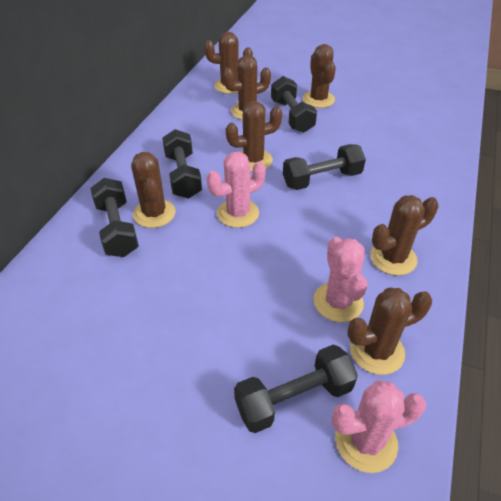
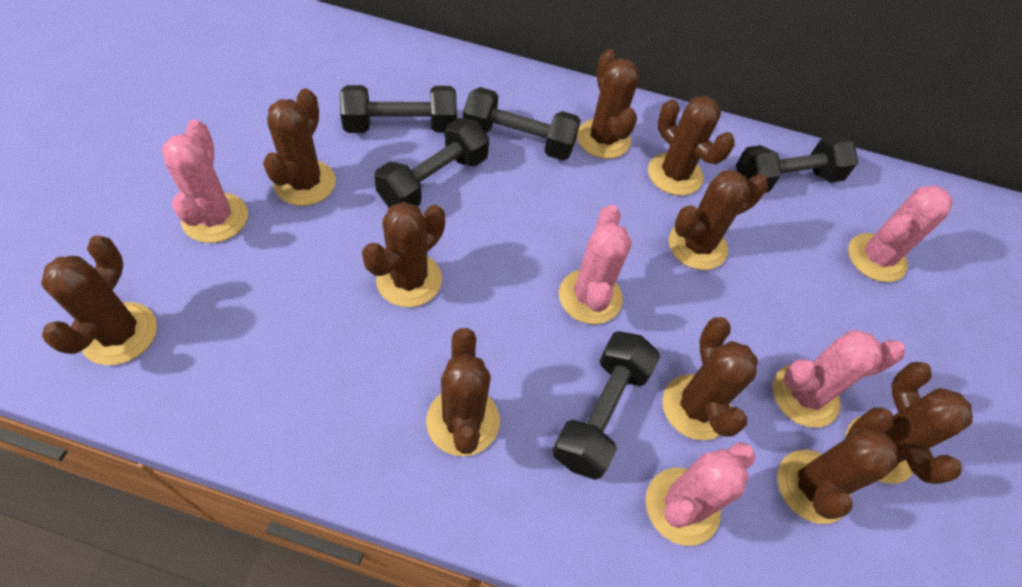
brown cactus: [131,152,176,228] [204,32,253,94] [223,55,271,120] [226,101,282,172] [303,44,336,108] [347,288,432,375] [370,195,439,275] = 7 -> [41,235,157,365] [263,88,336,206] [362,202,445,307] [426,328,500,456] [577,49,638,159] [648,96,735,196] [662,317,758,440] [669,170,768,270] [778,407,898,524] [845,362,973,484] = 10
pink cactus: [207,152,266,228] [313,237,368,322] [332,380,426,473] = 3 -> [162,120,248,243] [559,205,632,324] [646,442,756,546] [773,330,905,428] [848,186,952,282] = 5

